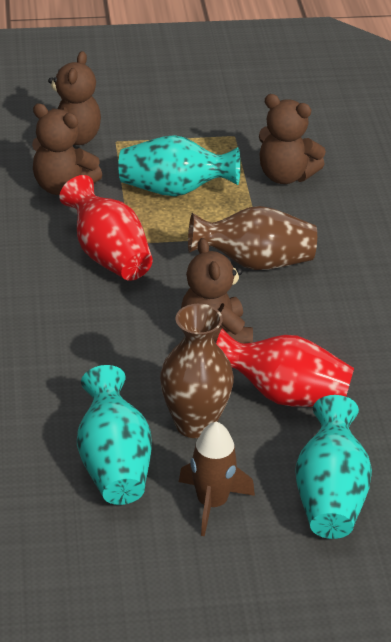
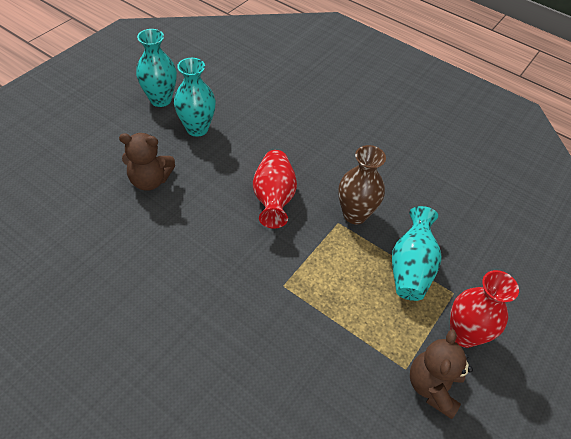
brown rocket: [179,421,255,536] = 1 -> none = 0
brown teddy bear: [32,103,102,195] [48,51,101,145] [181,238,253,343] [259,94,326,184] = 4 -> [119,133,175,191] [410,329,473,419] = 2
brown vase: [160,304,234,438] [188,206,317,270] = 2 -> [338,145,386,224] = 1

